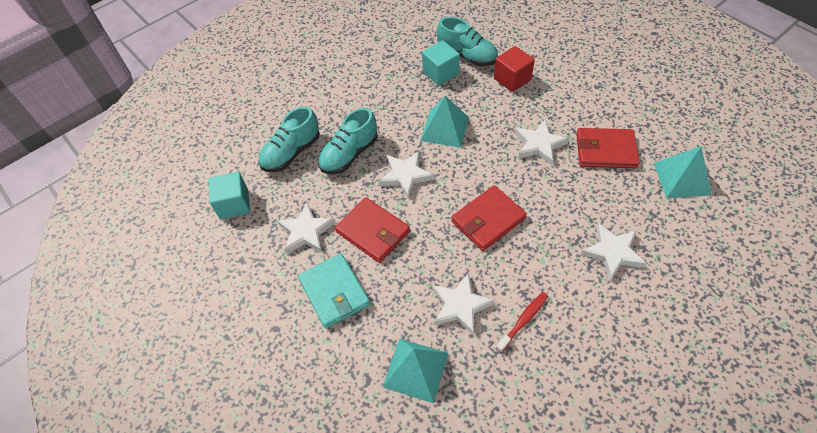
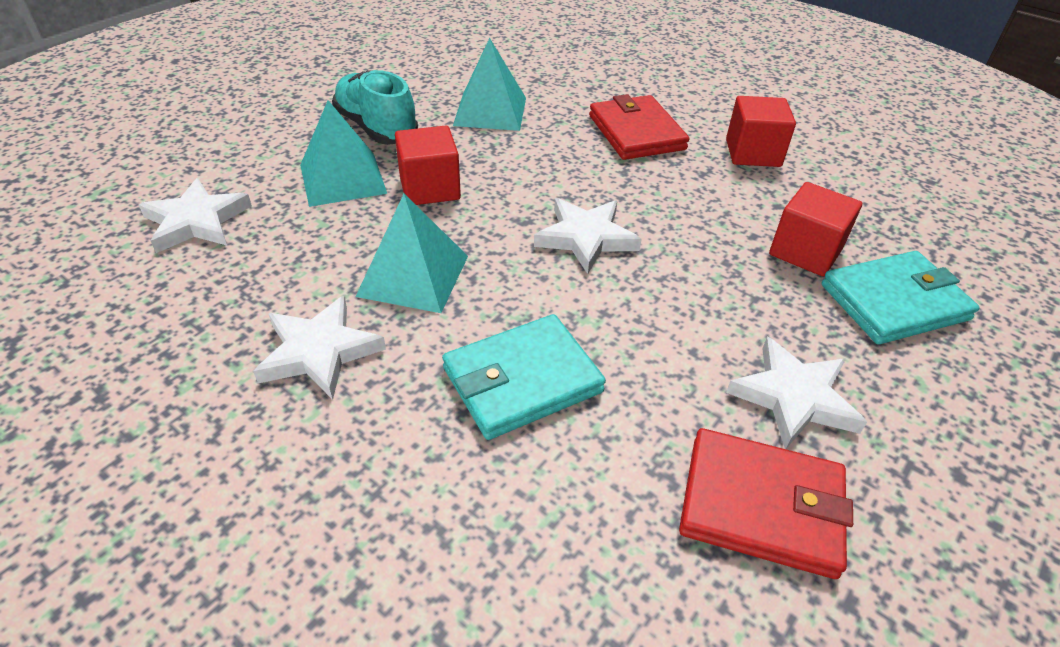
red cube: [494,46,535,92] = 1 -> [395,126,461,205] [726,96,796,167] [769,182,862,276] = 3
red toothbrush: [496,292,548,353] = 1 -> none = 0
red wallet: [335,197,410,263] [451,185,527,251] [576,128,640,168] = 3 -> [589,94,689,160] [679,428,853,579] = 2
turquoise cube: [208,172,250,219] [422,40,460,86] = 2 -> none = 0
turquoise shoe: [258,107,320,172] [318,108,378,174] [437,17,498,66] = 3 -> [332,70,418,145] = 1
turquoise wallet: [298,253,370,329] = 1 -> [442,314,606,440] [822,251,980,344] = 2
white star: [277,202,336,254] [378,151,434,199] [432,273,495,336] [515,119,569,165] [581,223,647,280] = 5 -> [139,178,252,253] [253,296,386,400] [534,198,642,274] [726,337,867,449] = 4

